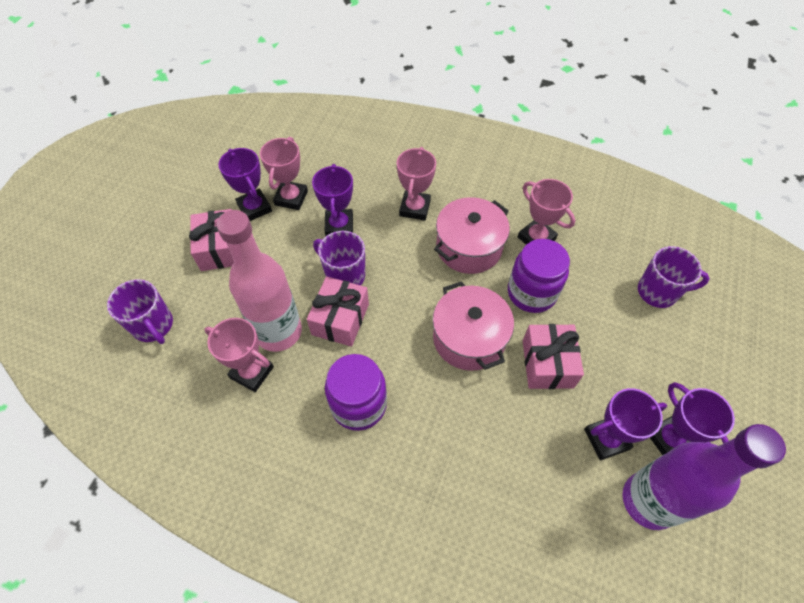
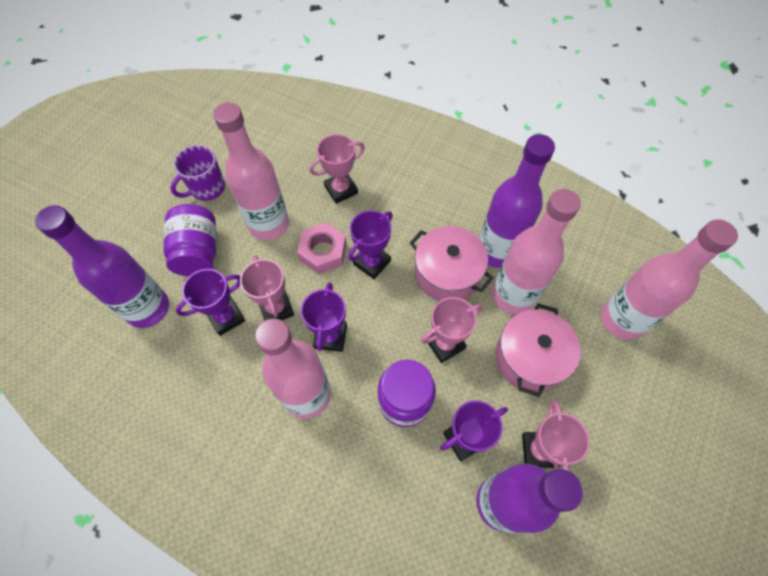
pink bottle: [217,210,302,352] = 1 -> [213,103,289,241] [255,318,331,419] [492,189,581,314] [601,219,738,340] = 4
pink gift: [189,209,234,271] [307,276,369,347] [523,324,584,389] = 3 -> none = 0
pink nut: none = 0 -> [297,222,347,274] = 1
purple bottle: [622,424,786,530] = 1 -> [35,205,169,328] [476,463,583,533] [479,134,555,268] = 3
purple mug: [107,279,173,344] [313,231,365,285] [638,246,709,308] = 3 -> [170,145,225,201] = 1

